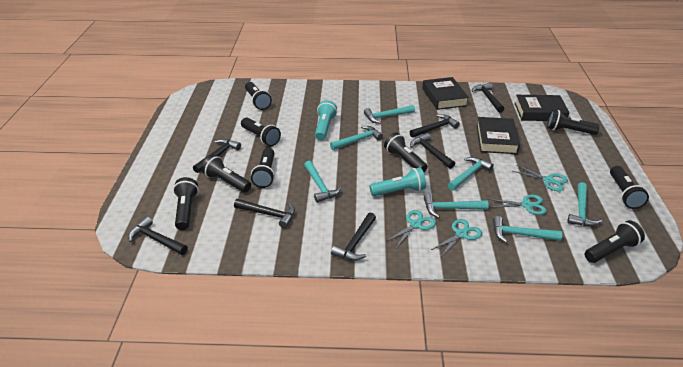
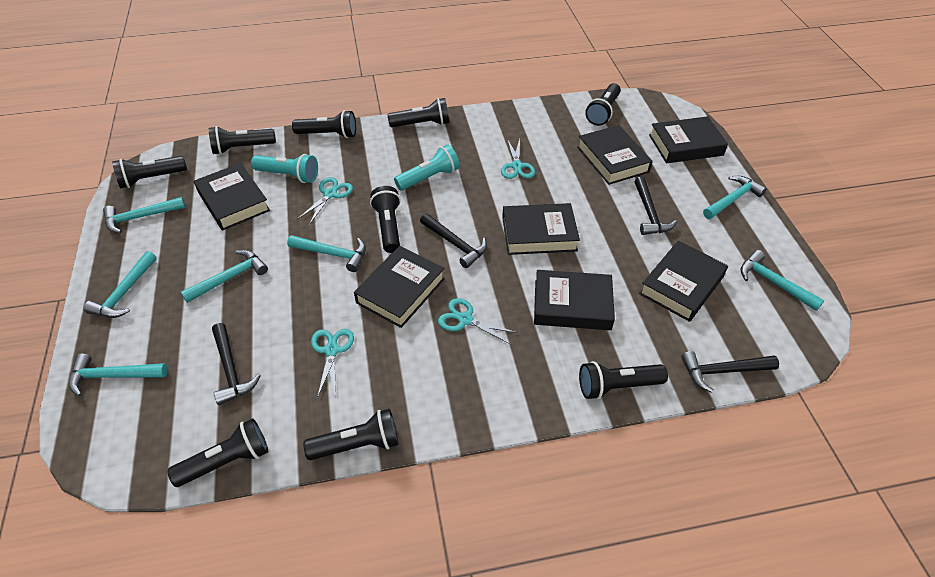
black book: [422,77,469,110] [477,117,520,154] [515,95,570,121] = 3 -> [194,163,270,231] [354,246,445,328] [502,203,580,255] [534,270,615,330] [577,125,653,185] [639,241,728,322] [649,116,728,163] = 7
black hammer: [128,216,188,255] [193,139,241,173] [234,199,295,228] [331,212,376,261] [410,114,460,138] [410,133,455,169] [472,83,504,112] = 7 -> [212,323,261,405] [420,213,487,268] [635,177,677,235] [681,351,779,393] = 4

